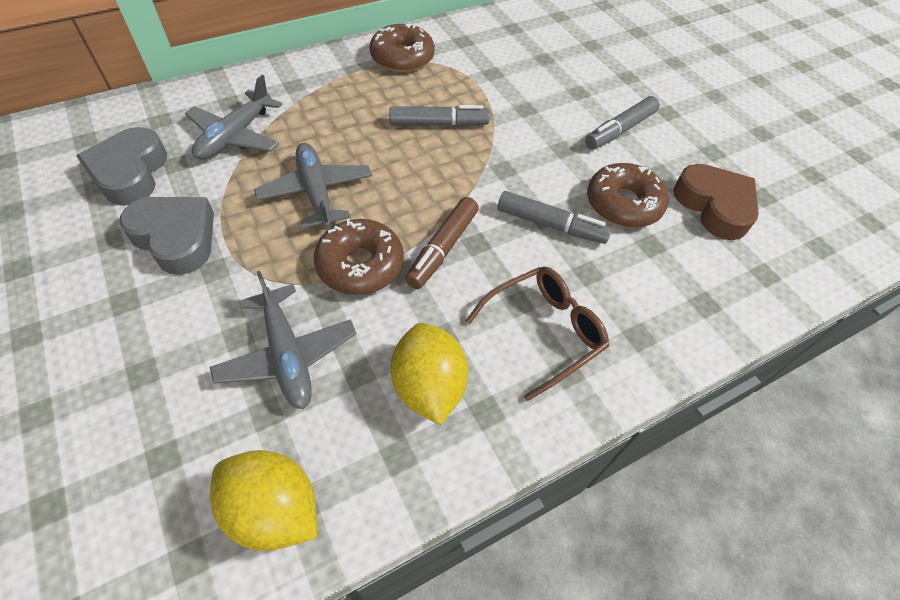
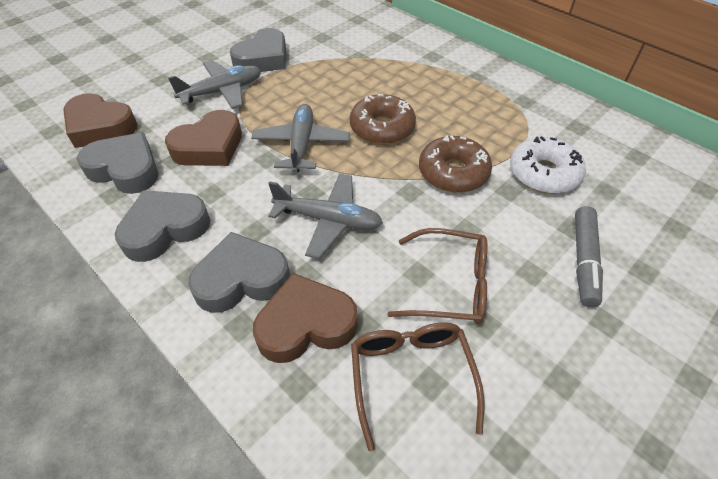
brown donut: [314,219,404,295] [370,23,435,72] [587,163,669,228] = 3 -> [350,94,416,145] [419,135,492,193] = 2
brown glasses: [466,267,609,401] = 1 -> [351,322,485,451] [387,228,488,324] = 2
brown heart: [673,164,759,240] = 1 -> [63,93,138,148] [165,110,242,166] [253,273,358,363] = 3
brown marker: [405,197,479,289] = 1 -> none = 0
grey heart: [77,127,167,206] [119,197,214,275] = 2 -> [77,132,158,194] [114,190,210,262] [188,232,290,313] [230,28,286,72] = 4
grey marker: [389,105,490,127] [498,191,612,244] [585,96,660,149] = 3 -> [575,206,603,307] = 1
white donut: none = 0 -> [510,136,586,194] = 1
yellow lemon: [210,450,317,551] [390,323,468,425] = 2 -> none = 0

